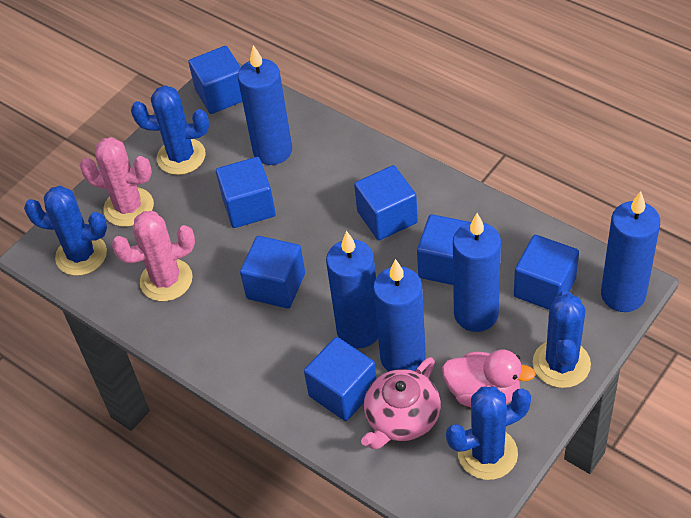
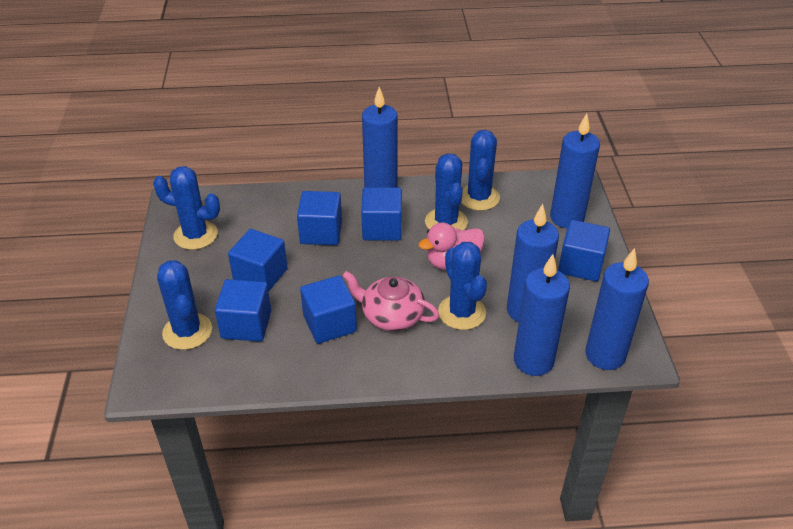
blue cactus: [24,186,107,276] [131,85,209,175] [446,386,531,480] [533,290,591,388] = 4 -> [153,166,220,250] [157,260,212,350] [425,153,468,230] [438,242,487,330] [461,130,500,211] = 5
blue cube: [188,46,242,114] [216,157,276,228] [240,236,305,309] [304,337,376,421] [354,165,418,240] [417,214,470,285] [514,235,579,310] = 7 -> [215,279,271,342] [228,229,288,292] [297,191,342,245] [300,275,357,344] [361,187,402,240] [558,220,610,281] = 6
pink cactus: [80,137,154,227] [111,211,195,301] = 2 -> none = 0

